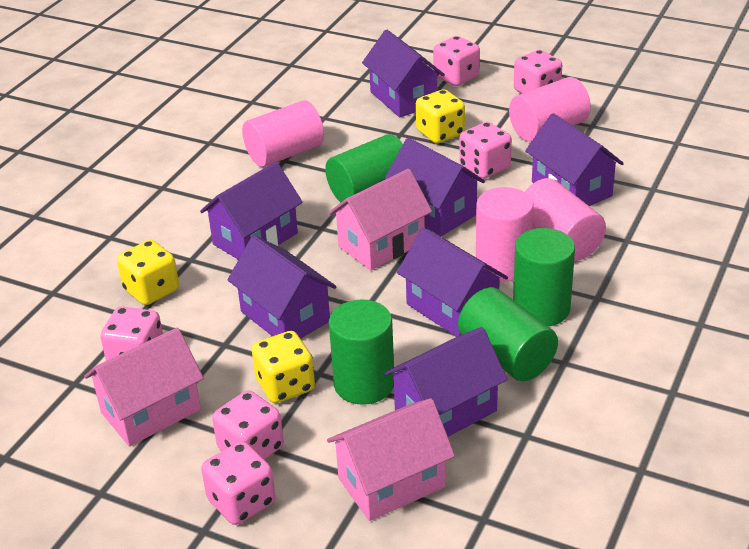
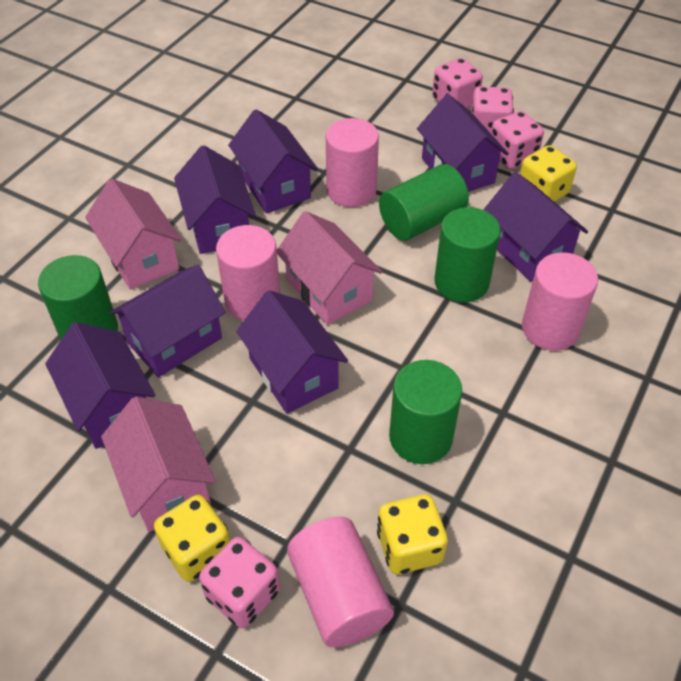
pink dice: [100,306,163,361] [201,441,275,525] [212,390,284,460] [433,36,480,86] [459,122,512,179] [514,50,562,94] = 6 -> [199,537,280,628] [432,58,483,108] [471,86,514,133] [491,111,544,169] = 4

